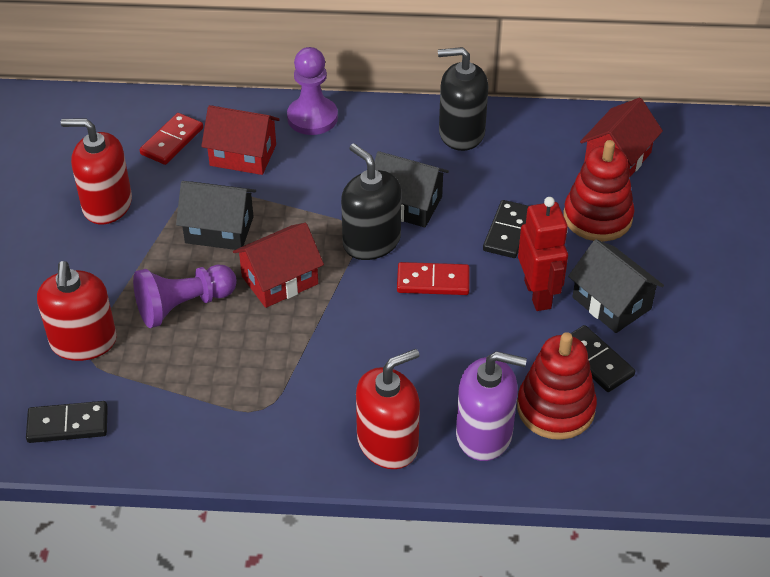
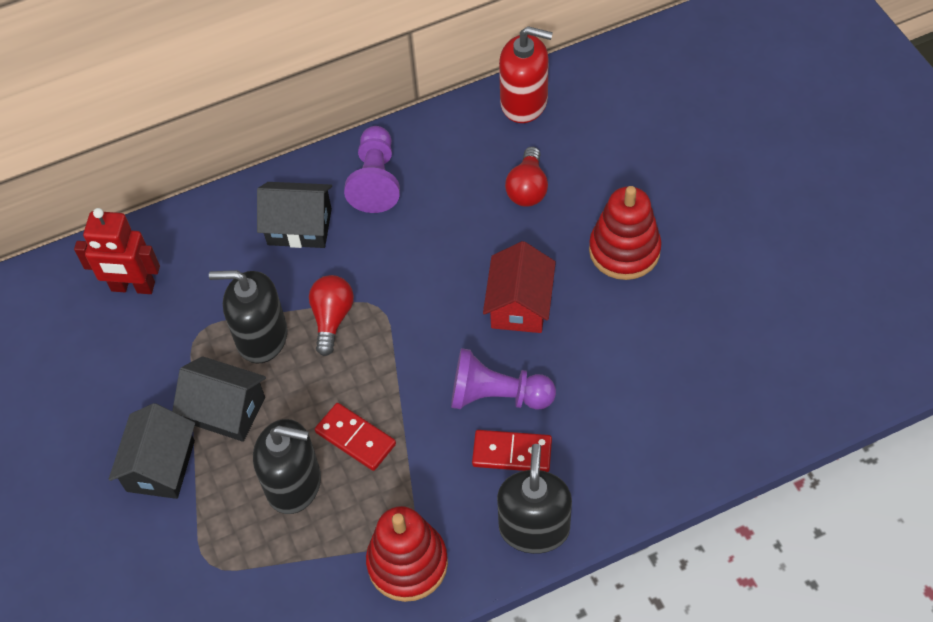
black domino: [26,401,108,443] [483,200,529,258] [570,325,635,392] = 3 -> none = 0
black soap dispenser: [341,143,401,260] [438,47,488,151] = 2 -> [209,270,288,364] [253,419,321,514] [497,444,572,554] = 3
purple soap dispenser: [456,351,527,461] = 1 -> none = 0
red house: [201,105,280,175] [233,223,324,308] [580,98,663,178] = 3 -> [483,241,556,333] = 1
red light bulb: none = 0 -> [309,275,354,356] [505,147,548,207] = 2
red soap dispenser: [37,261,117,361] [61,118,132,224] [356,349,420,469] = 3 -> [499,26,553,123] = 1

